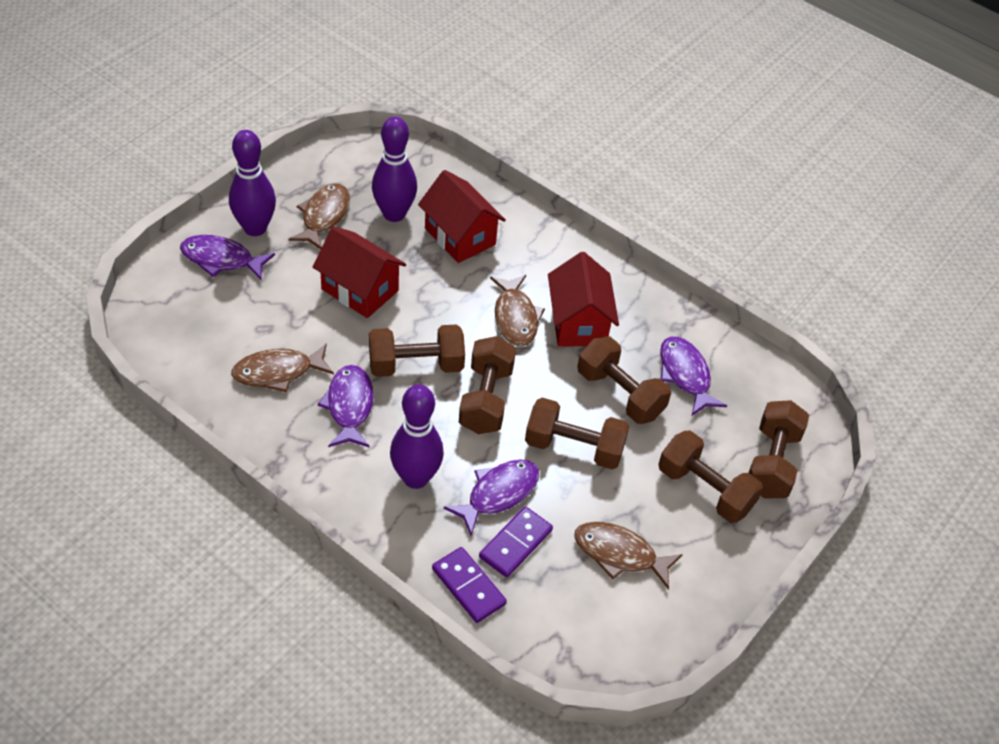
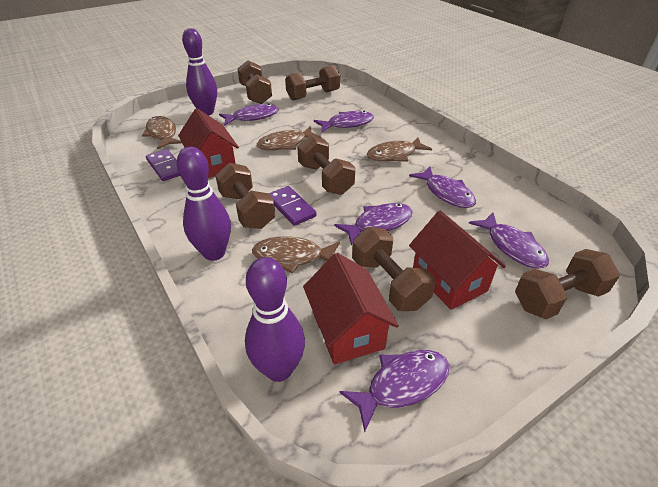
purple fish: [180,235,275,280] [317,365,374,448] [443,459,539,536] [660,337,727,415] = 4 -> [219,104,279,126] [314,111,374,132] [334,203,413,245] [339,350,449,432] [409,166,476,208] [469,212,549,269] = 6

